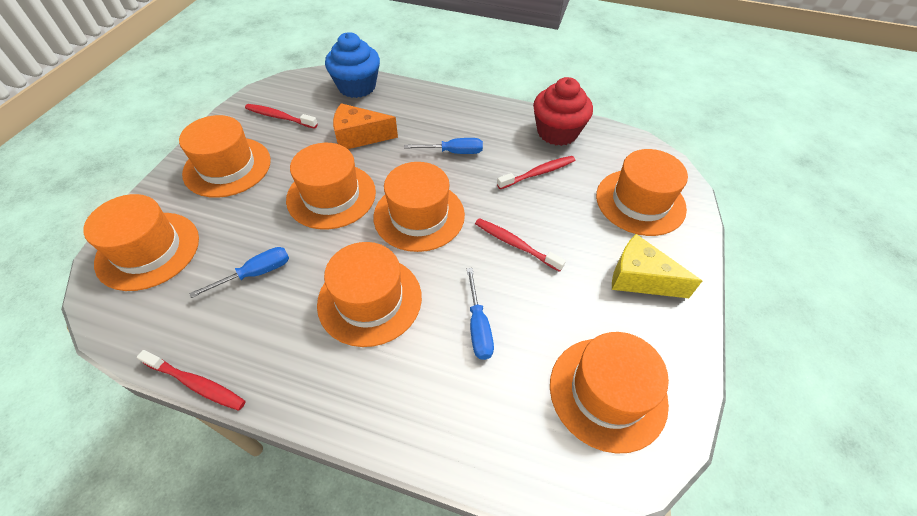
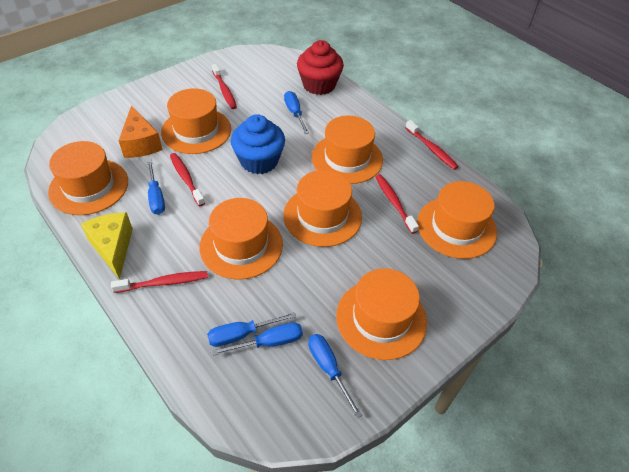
blue screwdriver: [189,247,289,298] [404,138,483,154] [467,268,494,360] = 3 -> [147,160,165,215] [207,312,296,347] [212,322,303,356] [284,91,309,134] [308,334,362,418] = 5
red toothbrush: [137,350,246,411] [245,104,318,129] [475,218,566,272] [497,156,575,189] = 4 -> [111,271,208,293] [170,153,205,206] [212,64,237,109] [375,174,419,234] [405,120,459,170] = 5

